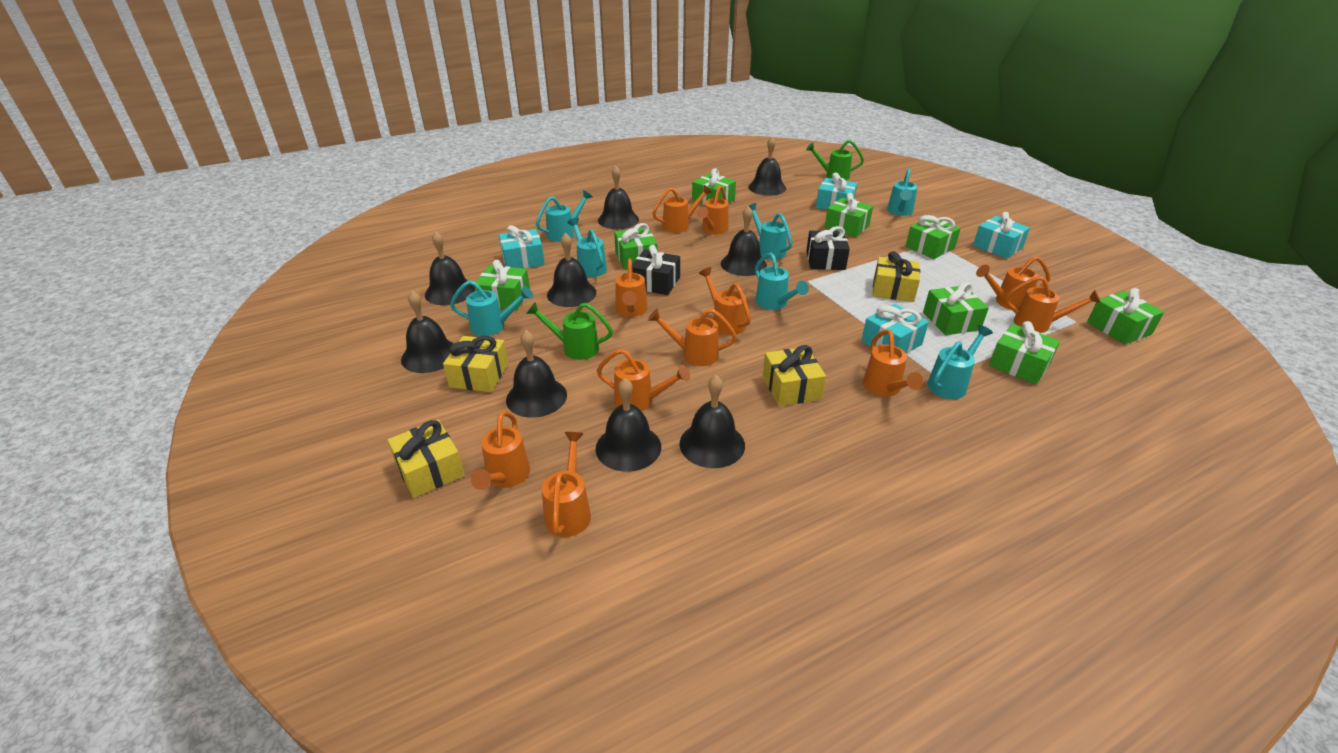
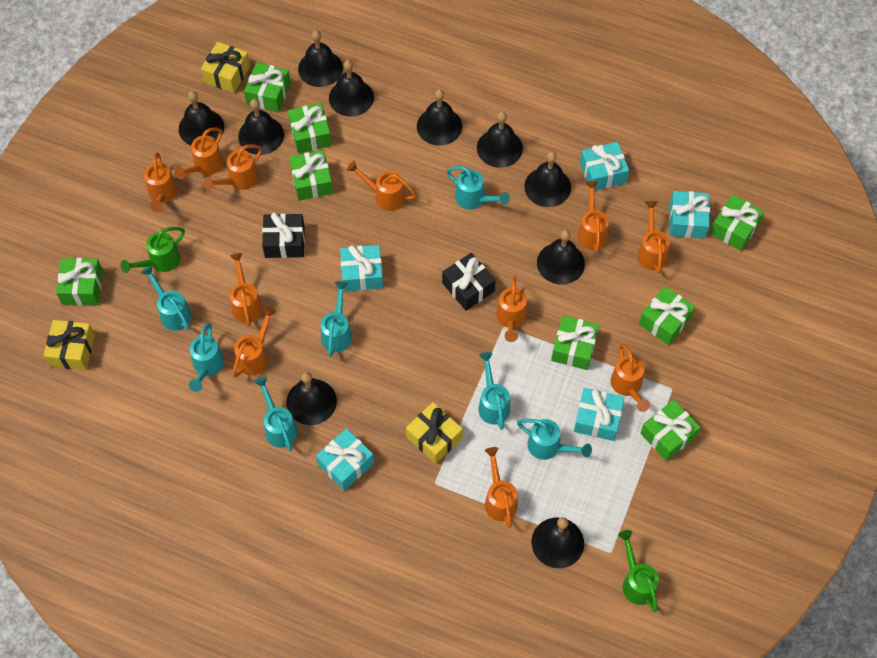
black bell: [401,291,454,373] [425,231,475,305] [506,330,567,418] [547,233,596,307] [596,378,661,472] [598,166,639,229] [680,375,745,468] [721,206,767,276] [748,137,786,196] = 9 -> [179,91,224,145] [238,99,284,155] [286,372,337,425] [298,30,343,87] [329,60,374,117] [417,89,462,146] [477,112,523,168] [524,151,571,207] [532,517,584,568] [537,230,585,285] = 10
turquoise gift: [499,225,545,269] [816,173,857,210] [861,304,929,354] [973,212,1030,259] = 4 -> [316,428,374,491] [340,245,383,292] [574,388,624,441] [580,142,629,191] [669,191,710,239] = 5
yellow gift: [387,420,465,498] [443,336,508,392] [763,345,826,406] [872,251,920,302] = 4 -> [43,320,95,370] [201,42,250,93] [406,402,463,464] = 3

